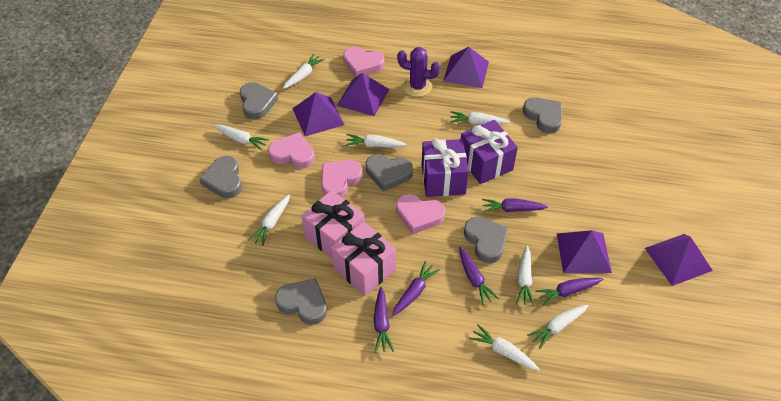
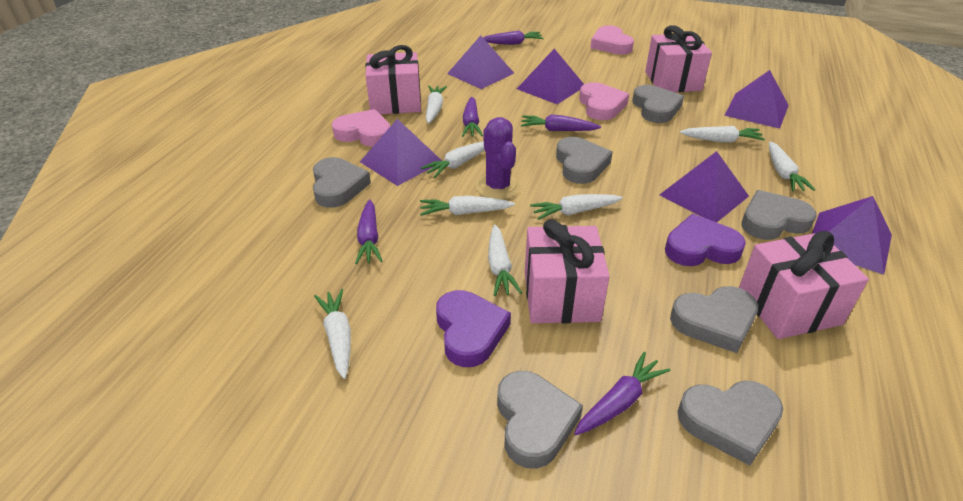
grey heart: [199,156,242,198] [240,82,278,120] [275,278,327,325] [366,154,413,191] [464,217,509,263] [523,97,562,134] = 6 -> [313,157,371,208] [497,371,583,469] [556,137,613,184] [632,85,684,123] [670,286,758,353] [677,381,783,465] [742,190,817,240] = 7
pink gift: [301,190,365,258] [331,221,396,296] = 2 -> [365,45,421,114] [525,219,610,323] [645,25,712,92] [739,231,869,339] = 4
pink heart: [268,132,315,168] [322,160,363,197] [343,47,385,77] [396,194,445,234] = 4 -> [332,109,390,147] [579,82,629,120] [590,25,634,55] = 3
purple gift: [421,138,469,197] [461,120,518,184] = 2 -> none = 0
purple heart: none = 0 -> [436,290,511,367] [665,214,746,266] = 2
purple pyramid: [292,92,345,136] [337,73,389,116] [443,47,489,88] [557,230,612,273] [645,234,713,286] = 5 -> [360,119,442,186] [447,35,514,89] [517,49,584,104] [660,151,749,222] [724,70,789,129] [812,196,892,275] = 6

